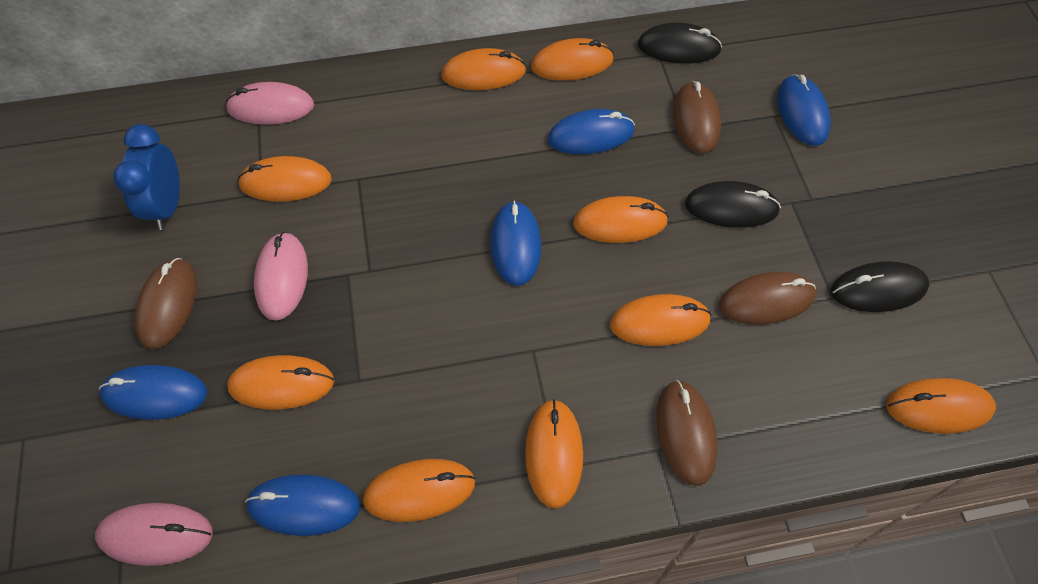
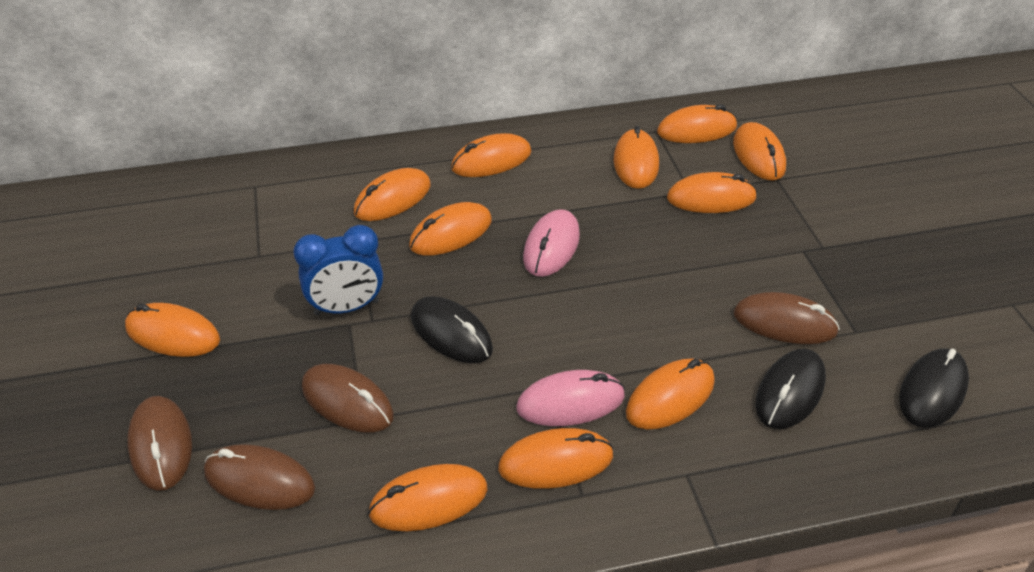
blue mouse: [99,365,207,420] [245,475,360,536] [491,200,541,286] [548,109,635,154] [777,74,831,146] = 5 -> none = 0
orange mouse: [227,355,334,410] [237,156,332,202] [363,459,475,522] [441,48,526,90] [525,399,583,508] [531,38,614,81] [573,196,669,243] [610,294,711,346] [886,378,996,434] = 9 -> [125,303,220,357] [354,168,431,221] [368,464,487,531] [409,202,492,256] [451,133,531,177] [498,428,614,489] [614,126,659,189] [626,358,715,430] [657,104,737,143] [667,172,757,213] [733,122,786,180] = 11
pink mouse: [95,503,213,566] [225,82,314,125] [254,232,308,321] = 3 -> [516,370,625,426] [523,209,580,277] = 2

